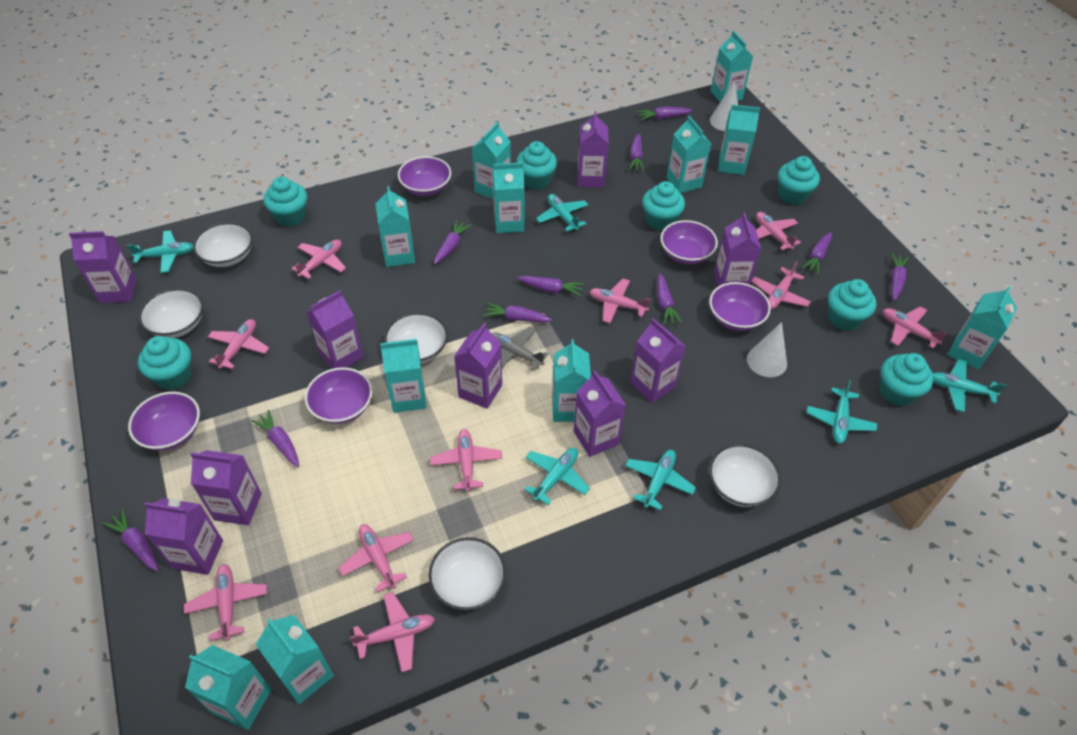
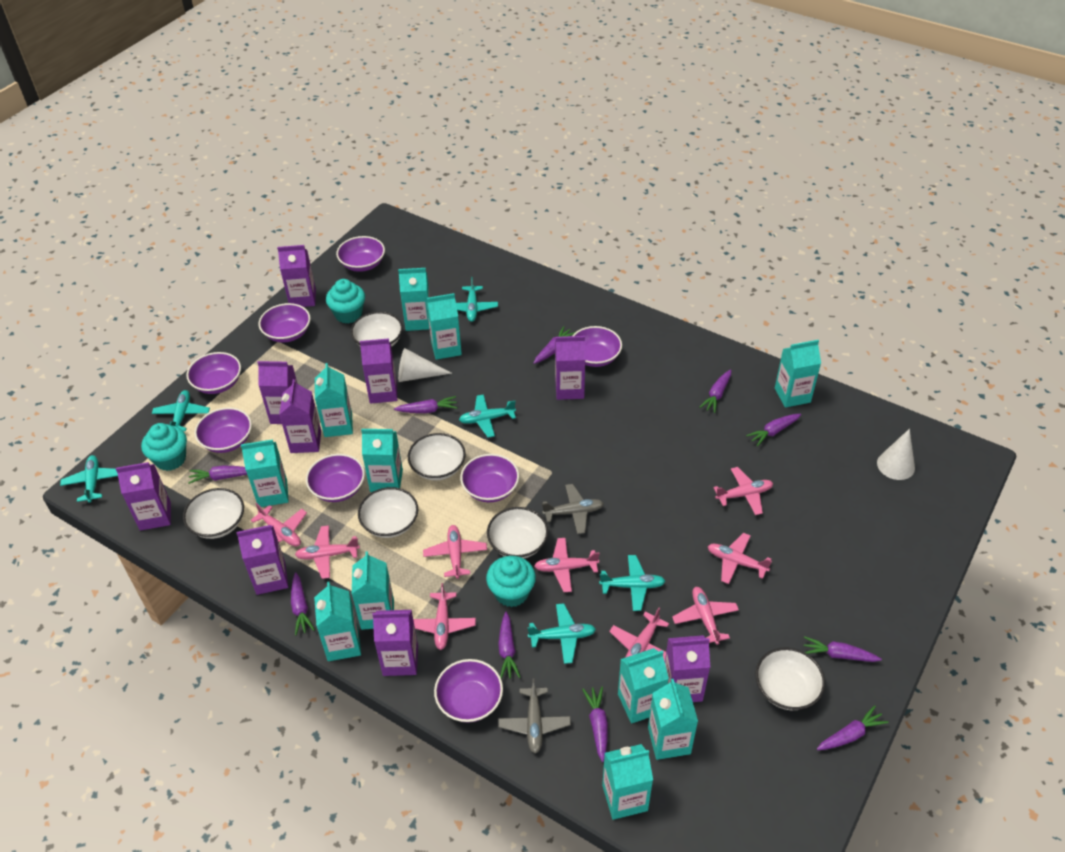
grey plane: [492,327,549,371] = 1 -> [498,678,571,754] [542,484,604,534] = 2
pink plane: [184,564,267,641] [208,319,269,369] [291,240,346,279] [338,524,414,592] [350,592,435,672] [430,429,502,492] [589,279,650,323] [751,261,811,310] [756,212,801,251] [883,306,947,349] = 10 -> [251,503,307,547] [295,525,360,579] [413,583,476,650] [423,525,487,579] [534,538,600,592] [609,608,669,662] [672,587,739,645] [708,533,772,584] [713,467,773,515] = 9
purple bowl: [128,392,200,451] [305,367,372,424] [398,156,451,196] [660,220,718,264] [709,282,771,331] = 5 -> [186,352,241,394] [194,407,252,453] [259,303,311,342] [306,454,365,502] [336,236,385,272] [434,659,503,723] [460,454,519,502] [572,326,622,367] = 8
turquoise cupcake: [138,336,192,390] [263,177,307,227] [516,141,557,190] [642,181,685,231] [778,156,820,205] [828,279,876,331] [880,353,934,406] = 7 -> [141,423,187,471] [326,279,365,324] [486,556,536,607] = 3
white bowl: [139,288,203,338] [193,222,253,267] [384,313,448,364] [428,537,506,610] [709,444,781,507] = 5 -> [183,488,244,539] [351,312,403,347] [358,487,418,538] [408,433,466,481] [487,507,548,559] [755,647,825,710] = 6

